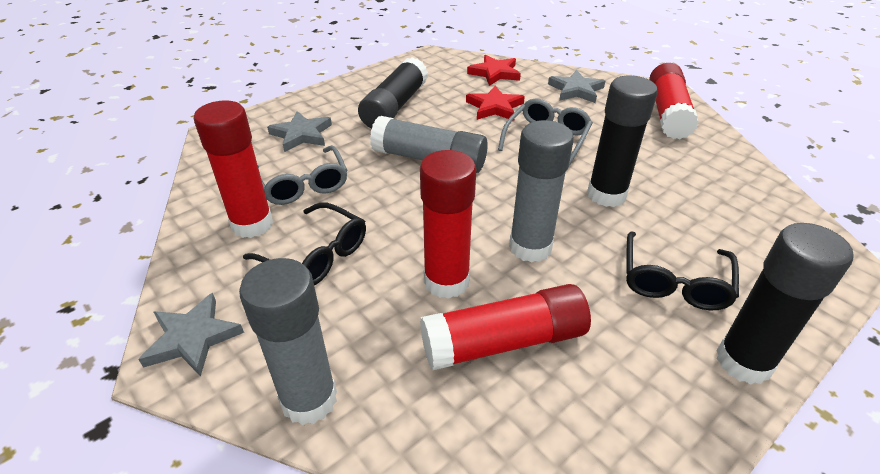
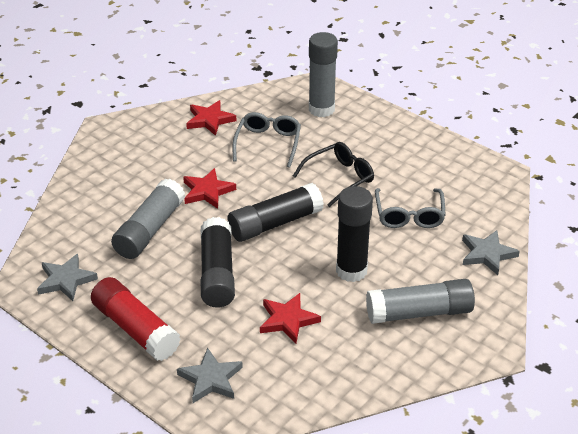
black glasses: [243,202,366,285] [626,232,739,310] = 2 -> [293,142,374,207] = 1
red glue stick: [194,100,273,238] [420,150,476,299] [420,284,591,370] [649,63,699,139] = 4 -> [91,277,181,361] = 1
red star: [466,86,525,121] [467,55,521,86] = 2 -> [183,168,236,209] [186,100,236,136] [260,293,321,344] = 3

